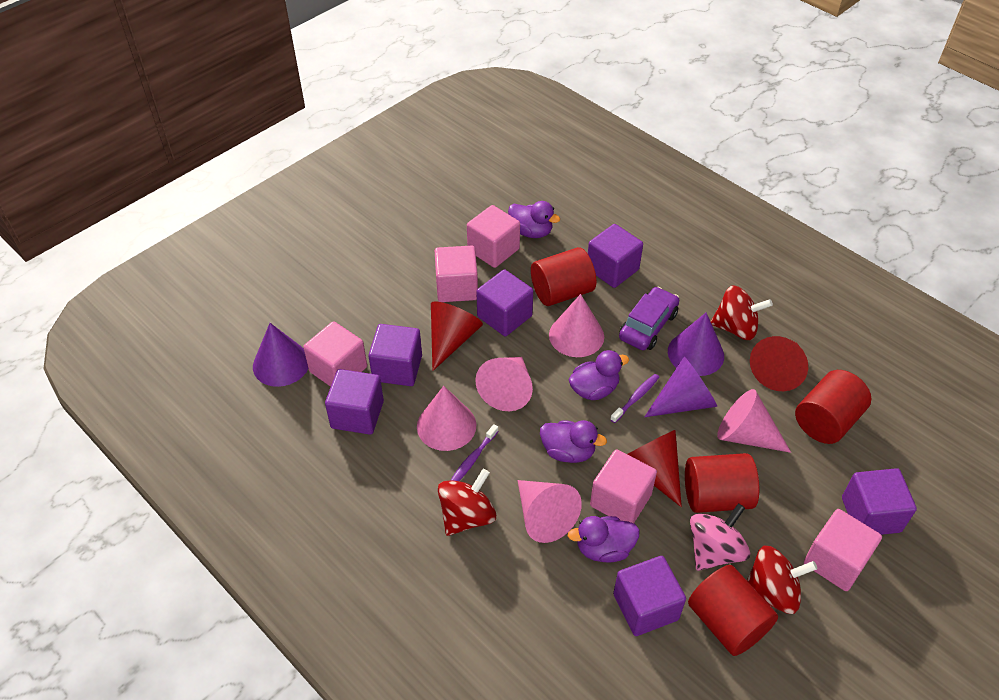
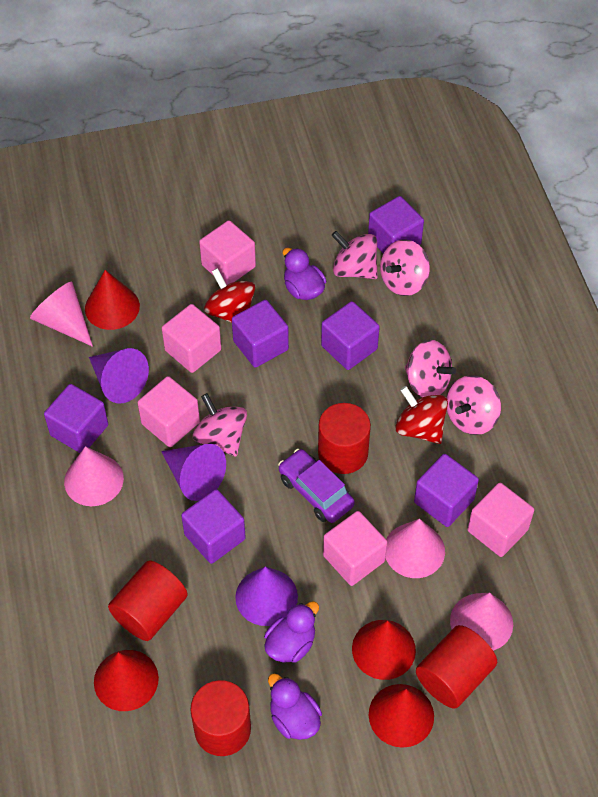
pink cone: [417,386,476,451] [475,357,533,411] [518,480,582,543] [549,294,604,357] [717,389,791,453] = 5 -> [30,282,93,347] [64,446,124,506] [386,519,445,578] [450,593,513,651] = 4
pink spinning top: [690,503,750,571] = 1 -> [193,393,247,457] [331,231,378,279] [380,239,430,296] [405,340,456,397] [447,375,501,435] = 5
purple duck: [508,201,560,238] [540,420,607,463] [568,516,640,563] [569,350,629,400] = 4 -> [264,601,319,663] [268,673,322,740] [283,248,326,300] = 3
purple toothbrush: [451,424,498,481] [610,374,659,423] = 2 -> none = 0
red cone: [431,301,483,371] [627,430,682,507] [750,336,808,391] = 3 -> [85,270,140,330] [94,650,159,711] [352,620,416,680] [369,684,434,748] = 4
red spinning top: [438,469,496,536] [710,286,773,340] [747,546,817,614] = 3 -> [204,268,255,323] [395,386,448,444] = 2

